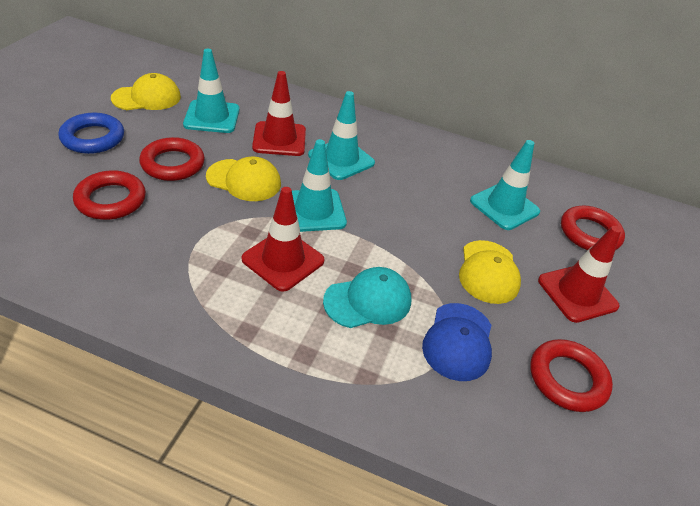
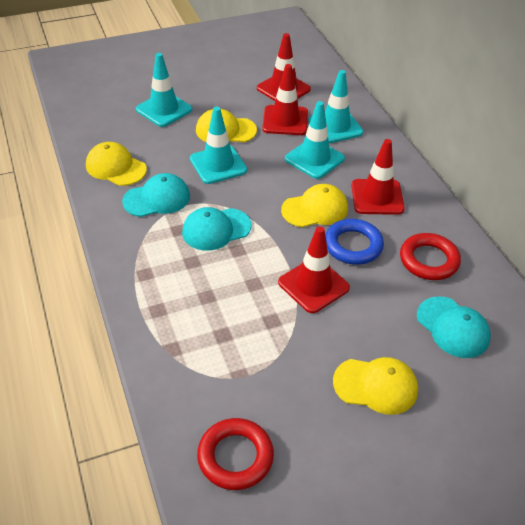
blue cap: [422,303,492,381] = 1 -> none = 0
red ring: [73,170,146,220] [139,137,205,181] [530,339,613,412] [561,206,625,250] = 4 -> [197,418,274,490] [400,233,461,280] = 2
red traffic cone: [242,187,325,291] [252,71,306,156] [538,226,621,323] = 3 -> [257,33,311,101] [262,64,308,135] [278,226,350,313] [351,139,405,215] = 4
turquoise cap: [323,267,412,328] = 1 -> [122,173,190,217] [182,207,251,251] [417,296,491,358] = 3
yellow cap: [111,73,181,110] [206,156,281,201] [459,240,521,304] = 3 -> [86,142,147,186] [196,109,257,142] [281,184,348,227] [333,357,418,415] = 4

